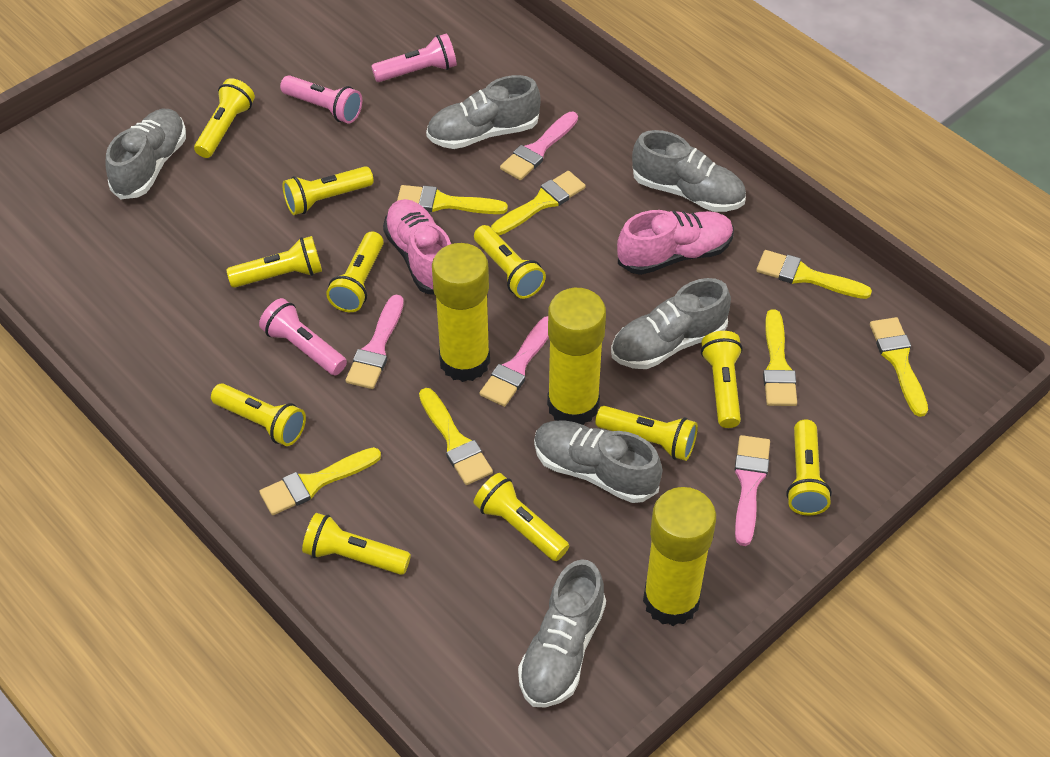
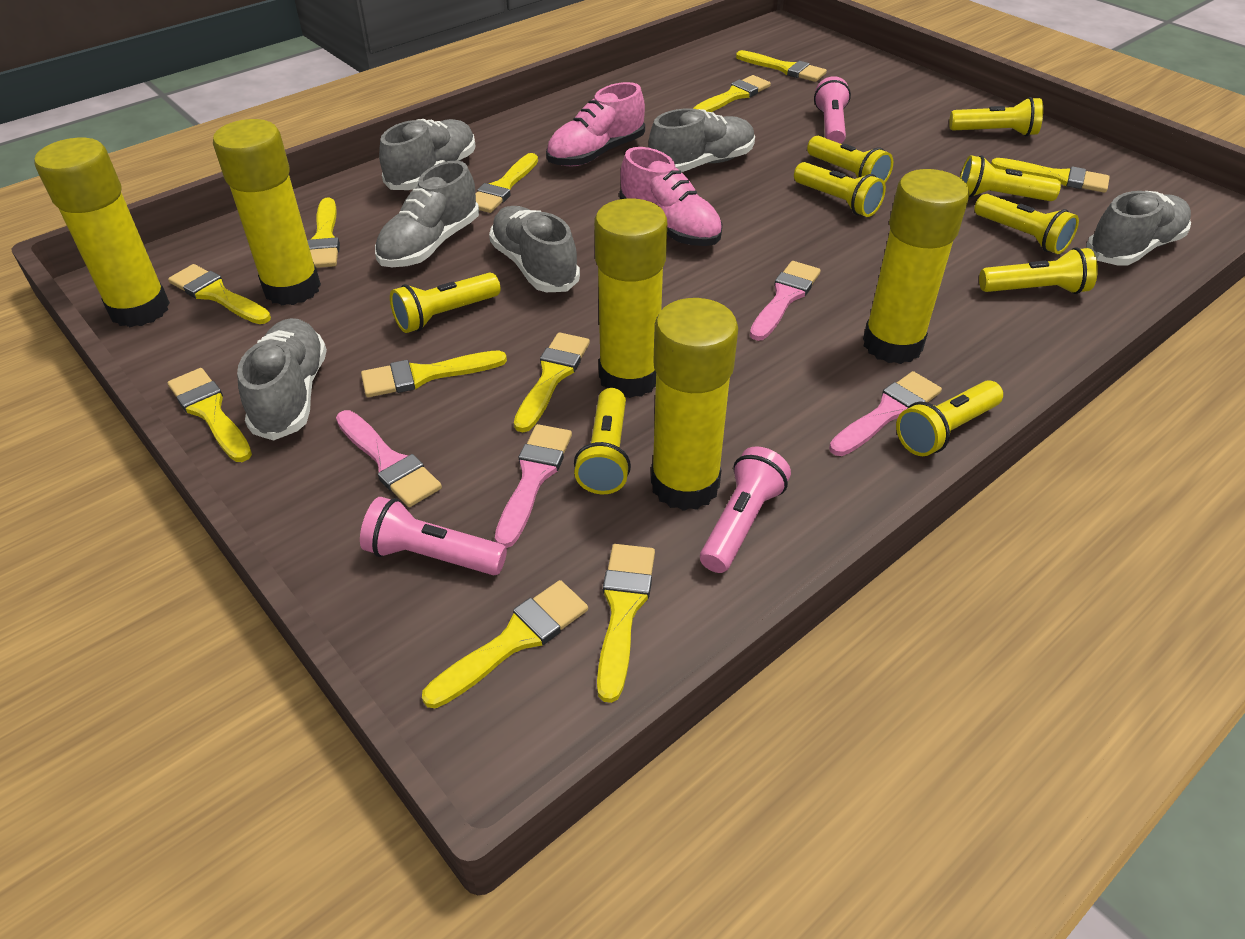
yellow brush: [259,447,381,515] [397,185,508,214] [419,388,493,485] [491,171,586,235] [756,250,872,299] [763,309,797,406] [870,317,928,417] = 7 -> [168,264,271,324] [168,368,252,462] [307,198,340,268] [361,351,507,397] [422,580,588,708] [476,153,538,213] [514,332,590,432] [597,544,655,703] [693,75,771,112] [736,50,827,82] [991,158,1110,193] = 11
yellow flashlight: [194,78,255,158] [211,383,306,446] [226,236,322,288] [283,166,374,215] [302,513,411,575] [326,232,384,312] [474,225,546,299] [474,473,569,561] [595,406,698,461] [701,331,743,428] [786,420,832,515] = 11 -> [390,273,501,333] [574,388,631,494] [794,162,886,217] [807,136,893,183] [896,380,1003,456] [949,97,1043,136] [960,155,1061,201] [974,194,1079,254] [979,247,1098,294] = 9
yellow glue stick: [432,243,490,382] [547,288,606,425] [643,487,716,626] = 3 -> [34,138,170,327] [213,119,321,305] [594,198,667,398] [651,298,738,511] [863,169,969,364] = 5

